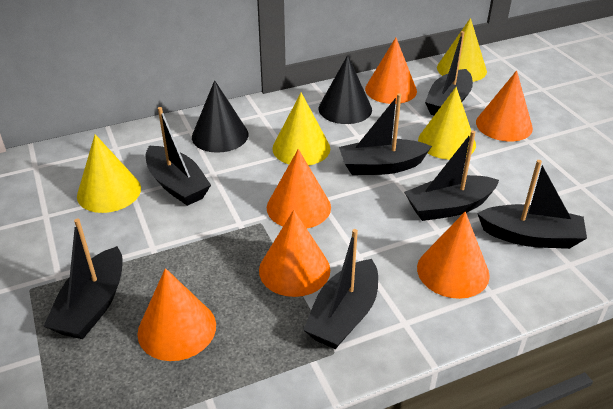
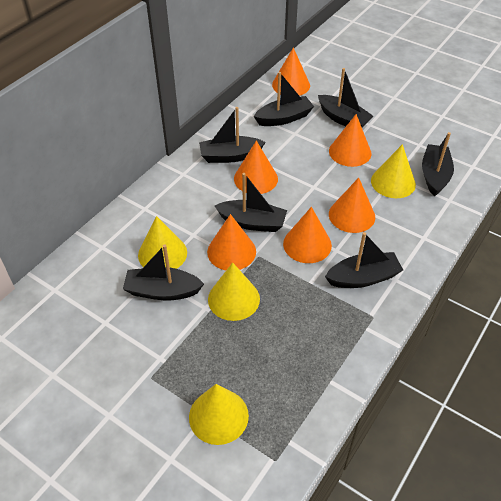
black cone: [192,80,249,153] [319,55,372,124] = 2 -> none = 0

